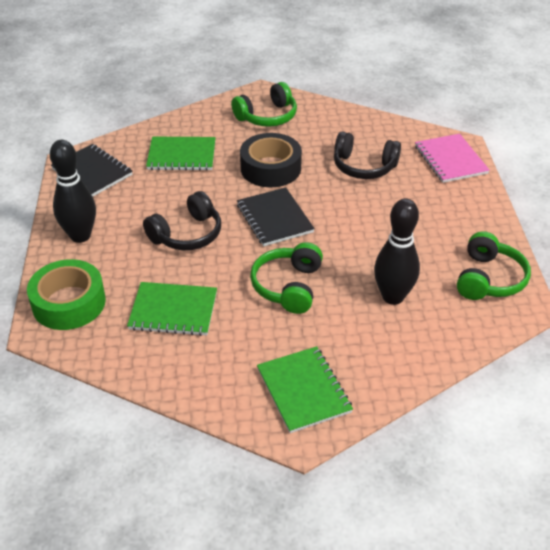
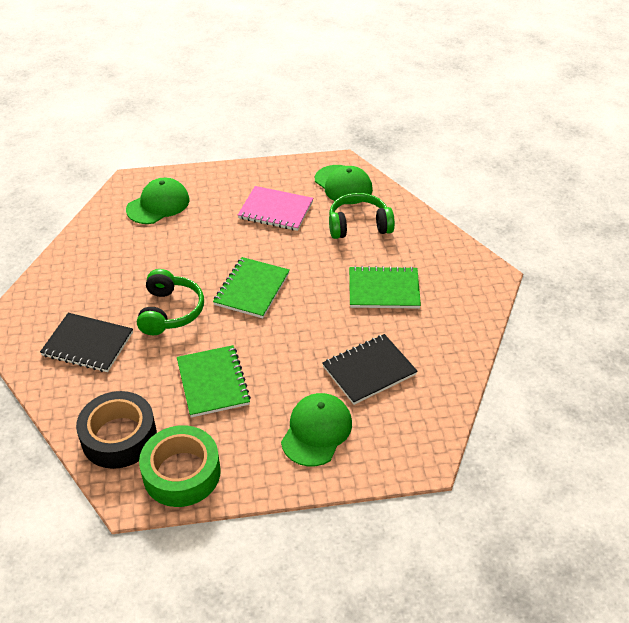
black bowling pin: [50,140,96,243] [374,199,420,305] = 2 -> none = 0
black headphones: [143,191,221,250] [334,131,401,179] = 2 -> none = 0
green cap: none = 0 -> [126,178,189,224] [281,393,352,466] [315,165,373,204] = 3
green headphones: [231,82,297,127] [250,242,323,314] [457,231,531,300] = 3 -> [137,269,204,335] [329,193,395,239] = 2

